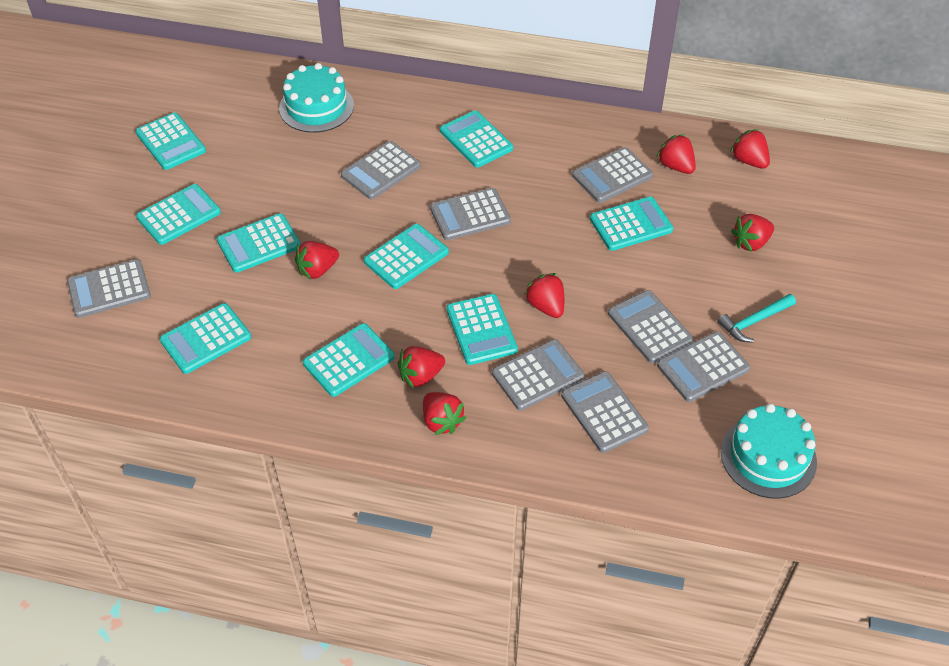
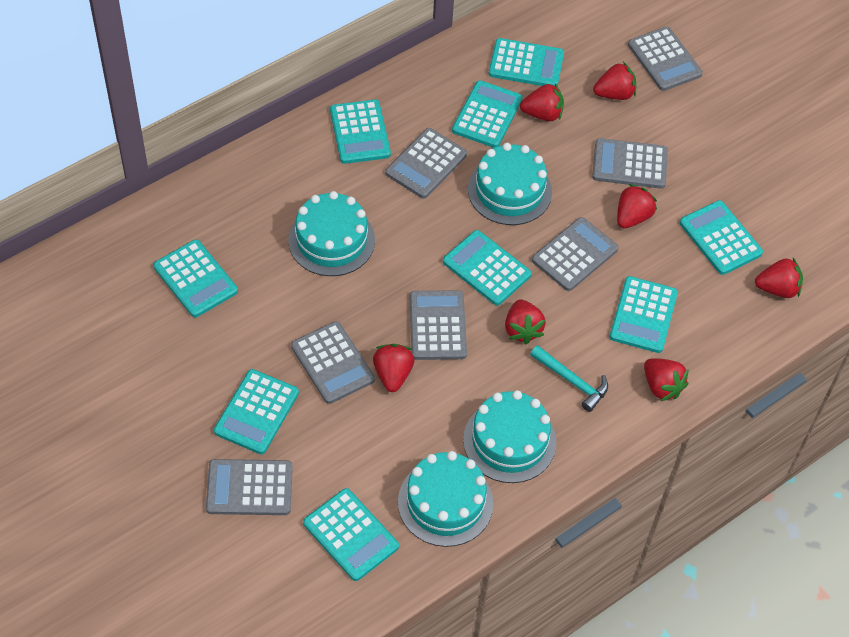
grey calculator: [67,259,151,318] [341,141,421,200] [430,188,511,240] [492,339,585,410] [561,371,649,453] [572,147,653,203] [608,290,693,363] [657,332,750,402] = 8 -> [206,459,293,515] [291,321,375,404] [385,128,467,199] [410,290,467,360] [532,217,618,291] [592,138,668,189] [628,27,703,91] = 7
turquoise cake: [279,63,354,133] [721,404,817,499] = 2 -> [288,191,375,276] [398,451,493,547] [463,390,556,483] [468,143,552,225] = 4

